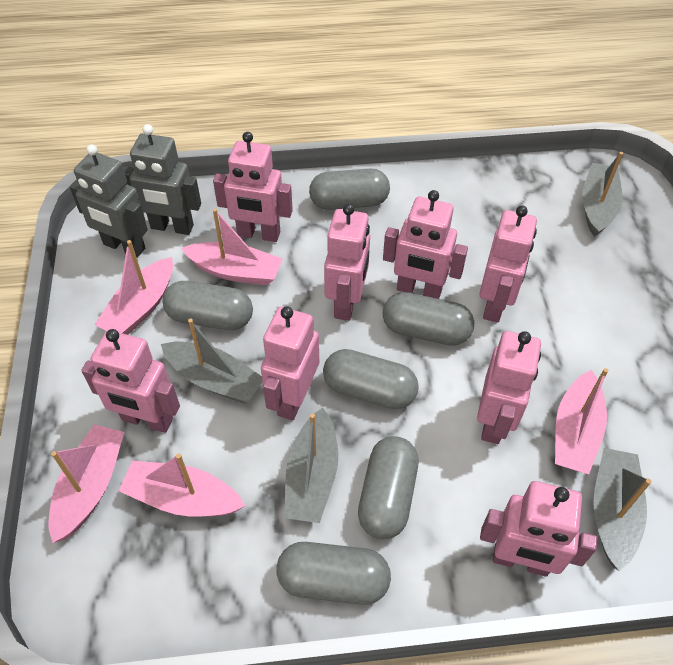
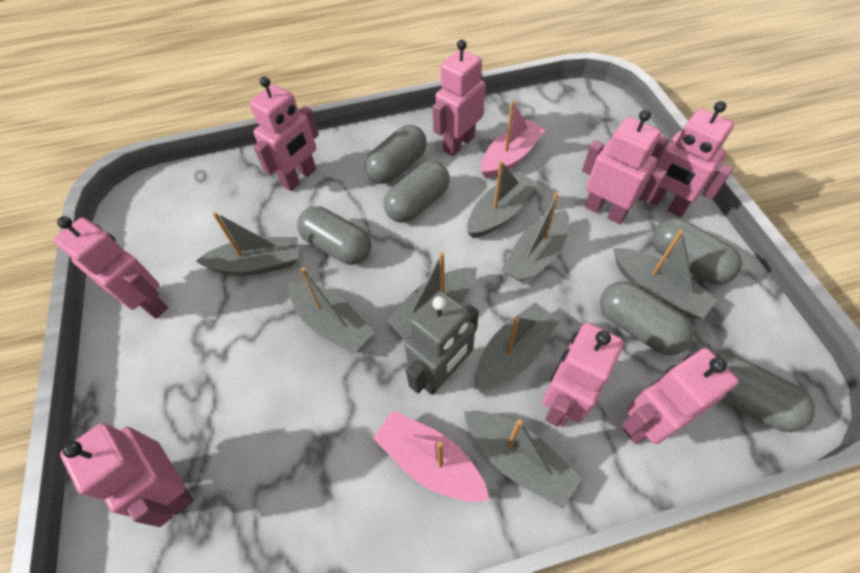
grey boat: [161,319,263,403] [285,408,338,523] [582,152,623,237] [593,448,651,571] = 4 -> [196,212,298,275] [288,267,374,354] [386,252,477,340] [464,411,582,509] [467,161,539,238] [475,302,560,389] [502,192,569,284] [613,230,717,319] = 8
grey robot: [70,145,148,258] [123,124,201,235] = 2 -> [405,291,479,395] = 1
pink boat: [49,425,124,543] [94,240,173,335] [119,454,246,516] [181,209,283,285] [555,368,608,474] = 5 -> [373,410,490,502] [481,101,546,179] = 2

